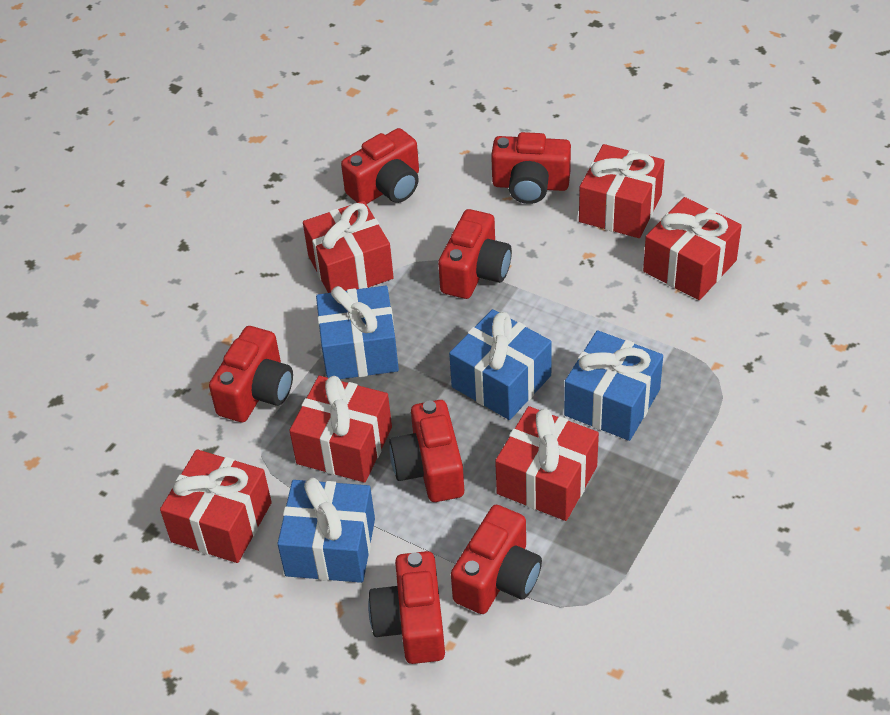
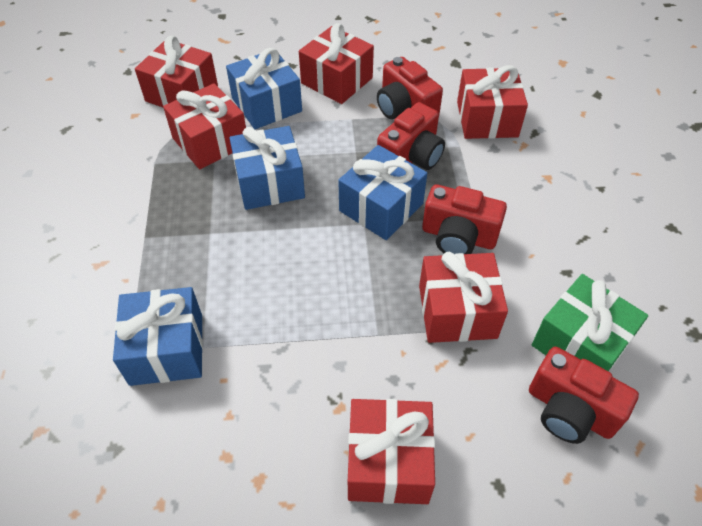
green gift: none = 0 -> [532,274,648,371] = 1
red camera: [209,326,293,422] [341,128,419,204] [368,551,445,664] [389,400,464,502] [438,209,512,299] [451,505,542,614] [491,132,571,204] = 7 -> [377,57,443,119] [377,102,445,170] [422,184,507,254] [529,347,639,444] = 4

